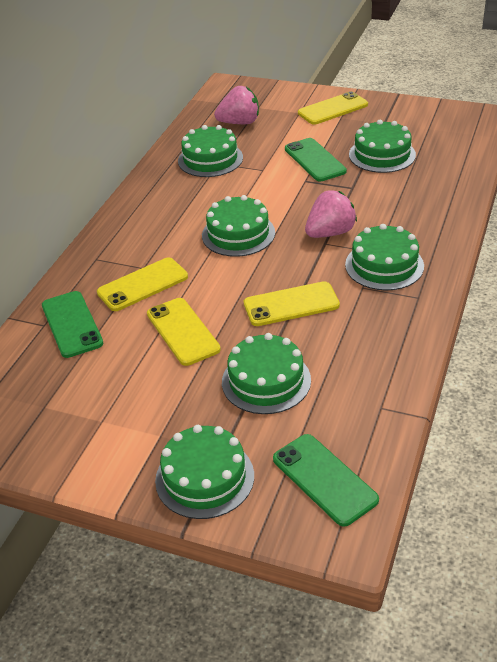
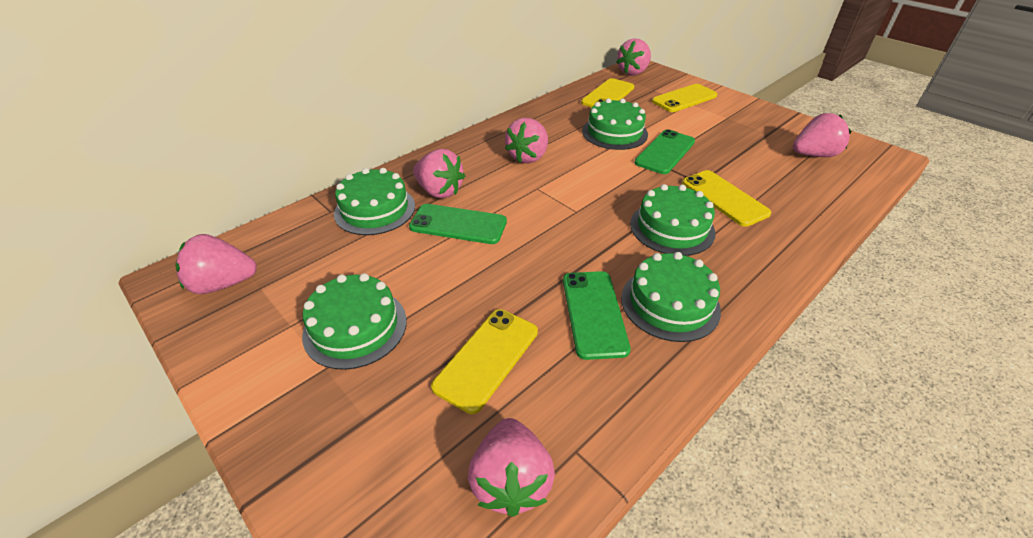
green cake: [155,425,254,519] [178,125,243,177] [202,195,275,257] [222,333,311,414] [345,224,424,290] [349,120,416,173] = 6 -> [302,273,407,370] [334,168,415,235] [582,98,648,150] [621,252,721,342] [630,184,715,256] = 5
pink strawberry: [214,86,259,124] [305,190,357,238] = 2 -> [176,234,257,294] [413,149,465,198] [468,418,555,517] [505,118,548,163] [616,39,651,76] [793,113,851,157] = 6

